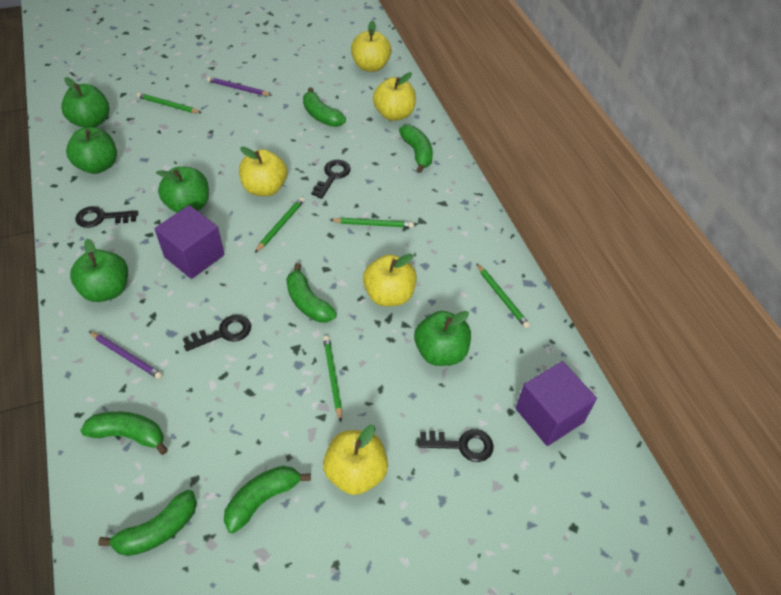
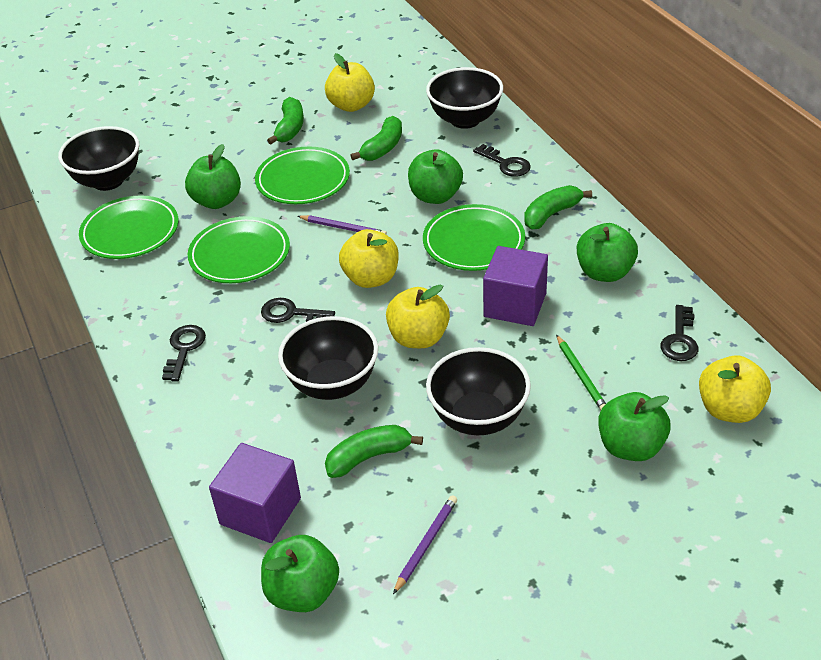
black bowl: none = 0 -> [58,126,139,191] [278,316,378,400] [426,67,503,129] [426,347,531,435] = 4
green banana: [81,411,168,455] [98,490,197,556] [224,466,311,533] [286,263,337,323] [303,88,346,127] [399,125,433,173] = 6 -> [267,97,304,144] [325,425,423,478] [350,116,402,161] [524,185,592,230] = 4
green pencil: [137,93,202,113] [255,197,305,253] [323,336,342,422] [331,218,414,228] [476,263,530,328] = 5 -> [556,335,606,410] = 1
green plate: none = 0 -> [79,195,179,259] [188,216,290,283] [255,147,350,204] [423,204,525,271] = 4
yellow apple: [239,147,287,196] [323,425,388,495] [351,20,391,72] [363,254,417,306] [373,72,416,121] = 5 -> [325,53,375,112] [339,229,399,288] [386,285,450,348] [699,355,771,423] = 4

